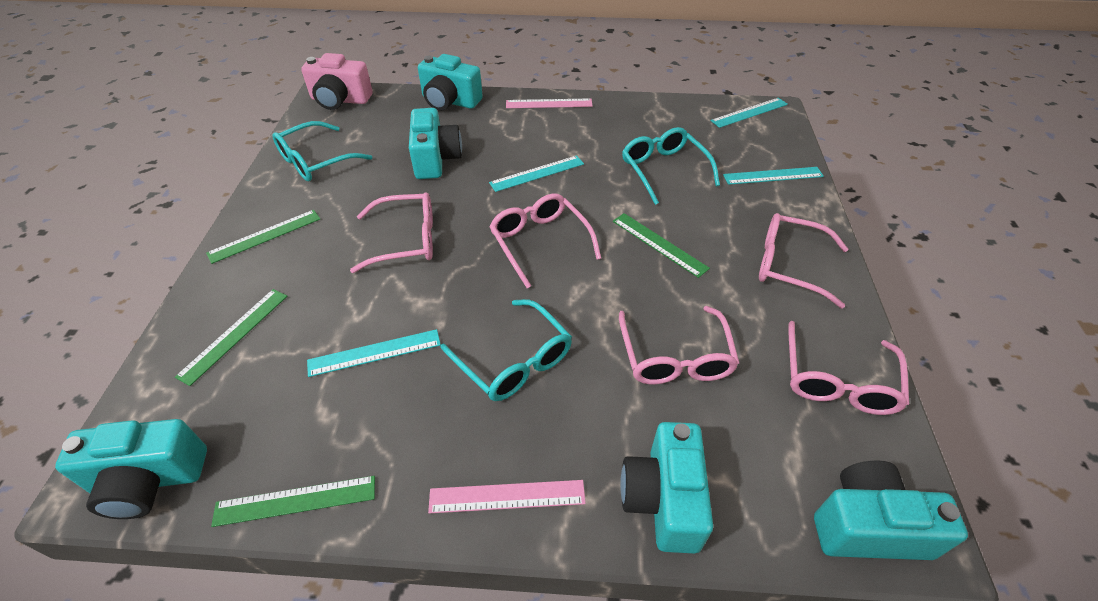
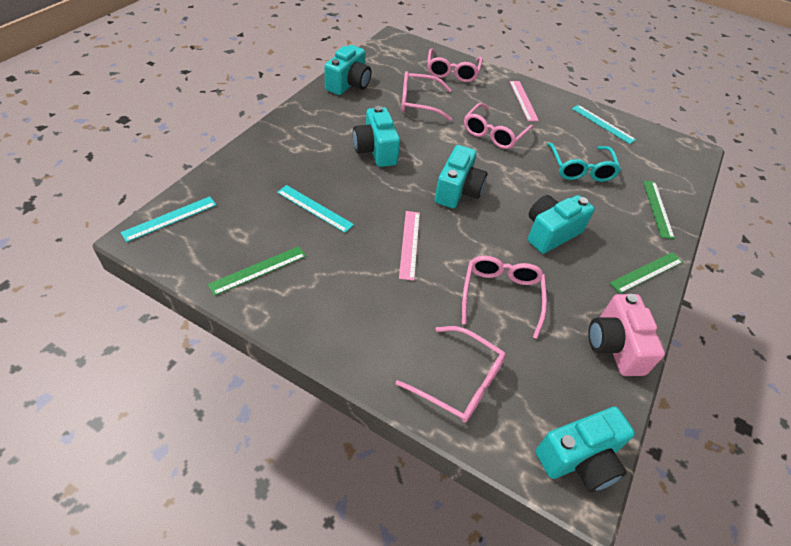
green ruler: [175,289,287,386] [206,210,320,264] [211,476,375,527] [613,213,710,278] = 4 -> [208,246,306,296] [610,252,683,294] [643,181,675,239] = 3
turquoise glasses: [272,121,372,182] [440,299,572,401] [622,127,720,205] = 3 -> [547,143,621,182] = 1
turquoise ruler: [307,329,441,377] [489,155,584,192] [710,98,788,128] [723,167,824,185] = 4 -> [120,196,216,242] [277,185,354,233] [572,105,636,144] = 3

